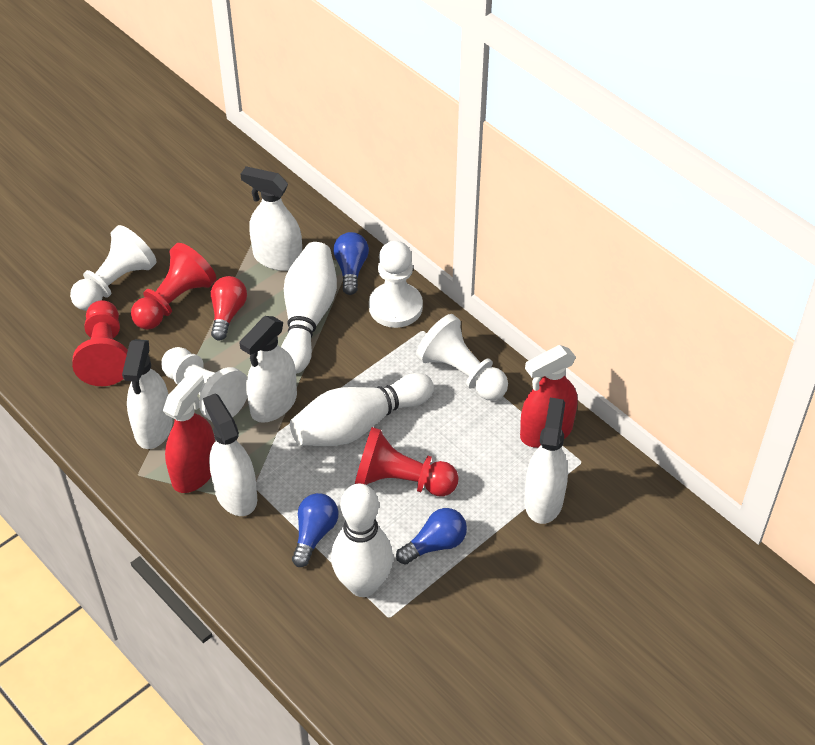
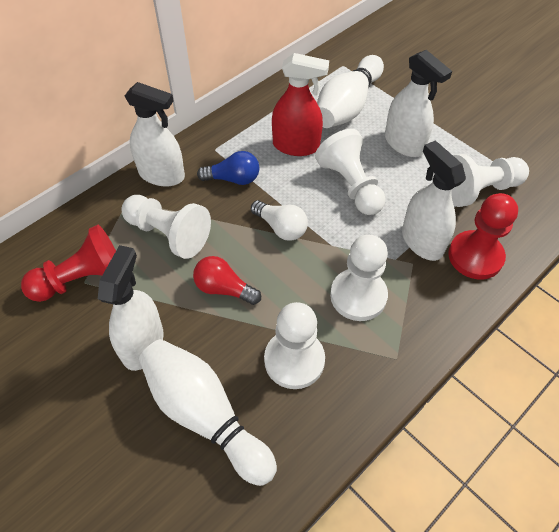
blue light bulb: [292,493,338,567] [333,232,369,295] [396,508,467,565] = 3 -> [197,151,259,185] = 1
red pawn: [72,300,128,386] [131,243,216,330] [355,427,459,496] = 3 -> [21,225,116,302] [448,193,518,280] = 2
red spray bottle: [163,370,215,493] [520,345,577,448] = 2 -> [272,53,329,156] = 1
white bowling pin: [281,242,337,374] [290,373,434,446] [331,483,393,597] = 3 -> [139,339,277,486] [317,55,384,128] = 2
white light bulb: none = 0 -> [251,200,308,241] = 1
white pawn: [70,225,157,311] [161,347,247,421] [369,241,423,328] [416,314,508,401] = 4 -> [121,195,211,259] [264,302,325,389] [315,129,386,215] [330,235,388,321] [451,154,529,207] = 5
white spray bottle: [122,339,173,449] [203,393,257,516] [239,316,297,423] [241,166,302,271] [524,398,568,524] = 5 -> [98,245,164,371] [125,82,185,187] [385,50,452,157] [402,141,466,261] = 4

